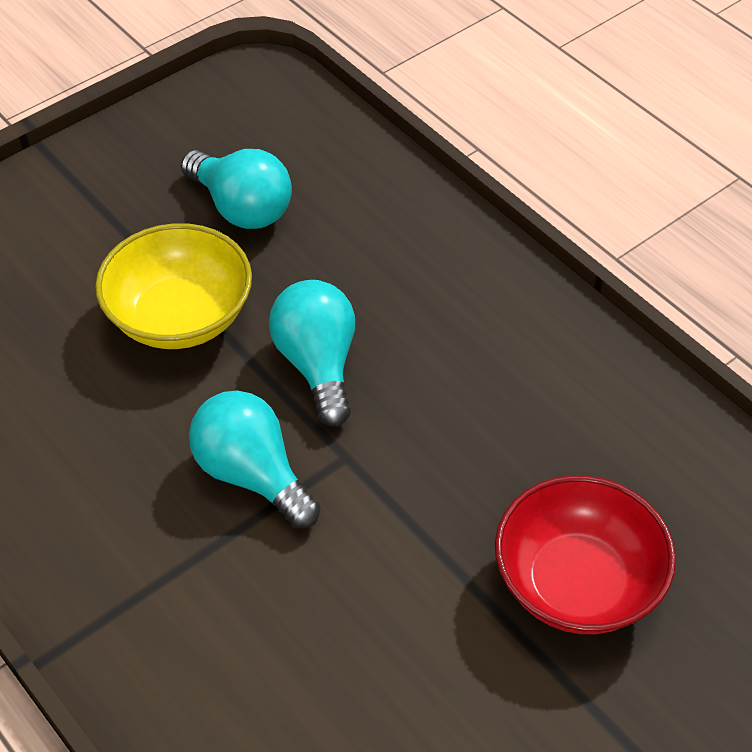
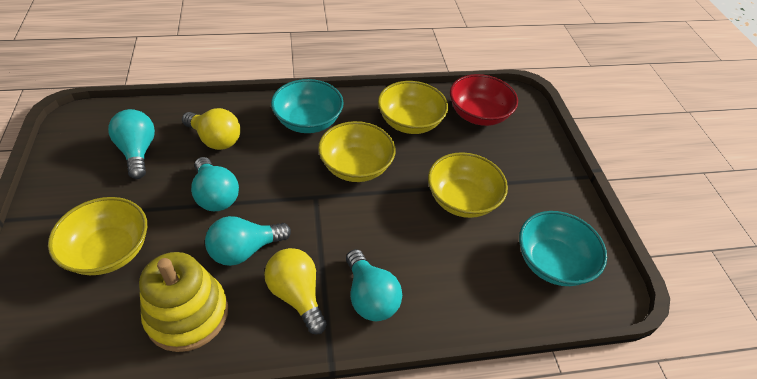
turquoise bowl: none = 0 -> [271,79,344,133] [519,211,607,286] = 2
turquoise light bulb: [181,149,292,229] [189,390,320,528] [269,280,355,427] = 3 -> [108,109,155,179] [191,157,239,211] [205,216,291,266] [346,249,402,321] = 4
yellow bowl: [95,223,252,349] = 1 -> [48,197,147,275] [318,121,396,182] [378,81,448,134] [428,152,508,218] = 4
yellow light bulb: none = 0 -> [182,108,241,150] [264,248,327,335] = 2
yellow stacking toy: none = 0 -> [139,252,228,352] = 1

